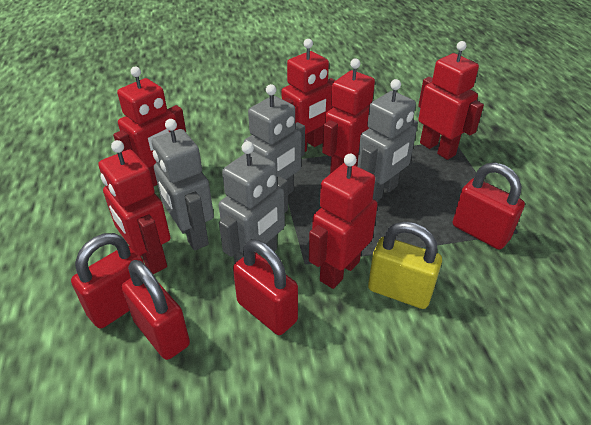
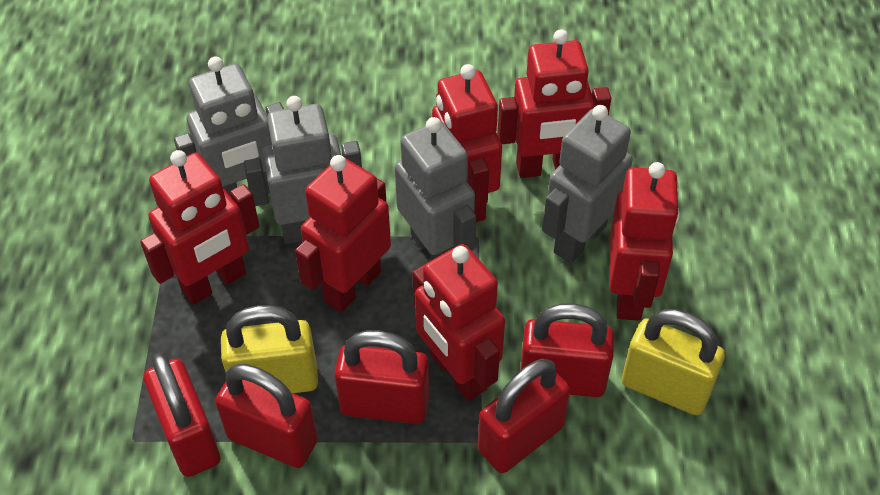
red padlock: [71,233,144,329] [122,260,190,360] [233,240,298,335] [453,162,525,250] = 4 -> [143,353,220,477] [215,364,318,468] [334,330,429,424] [478,359,570,473] [520,303,614,397] = 5
yellow padlock: [368,221,442,309] = 1 -> [221,305,318,393] [622,309,725,415] = 2

